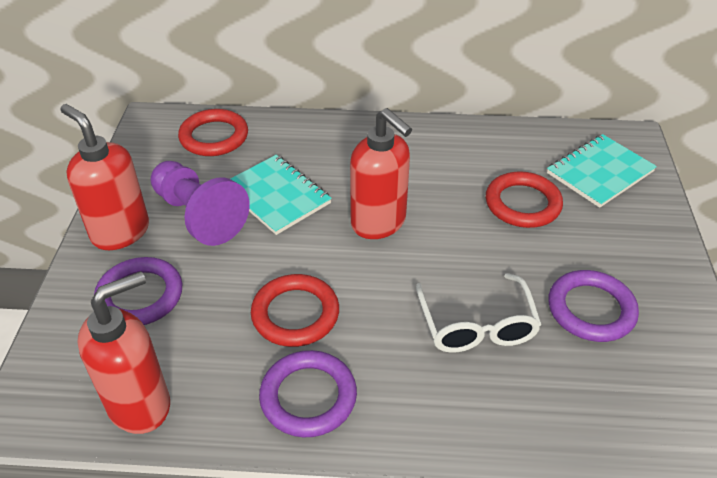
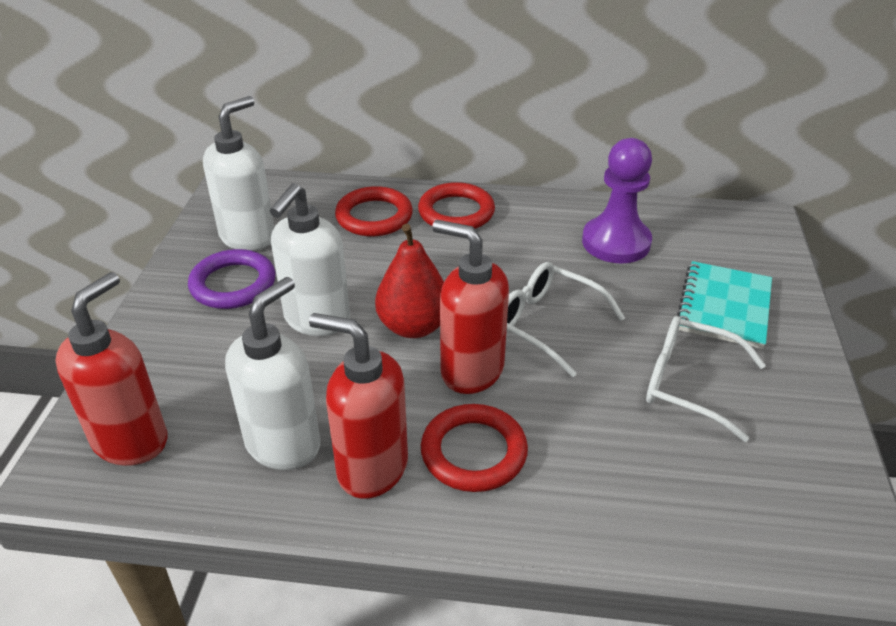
purple ring: [94,257,182,325] [259,350,357,437] [548,270,639,342] = 3 -> [188,249,275,309] = 1
red pear: none = 0 -> [375,224,444,338] = 1
turquoise notebook: [231,155,332,235] [547,134,657,208] = 2 -> [677,261,772,349] = 1
white glasses: [416,273,542,353] = 1 -> [507,262,625,377] [646,316,766,442] = 2
white soap dispenser: none = 0 -> [203,96,274,251] [225,277,320,470] [270,183,350,336] = 3

